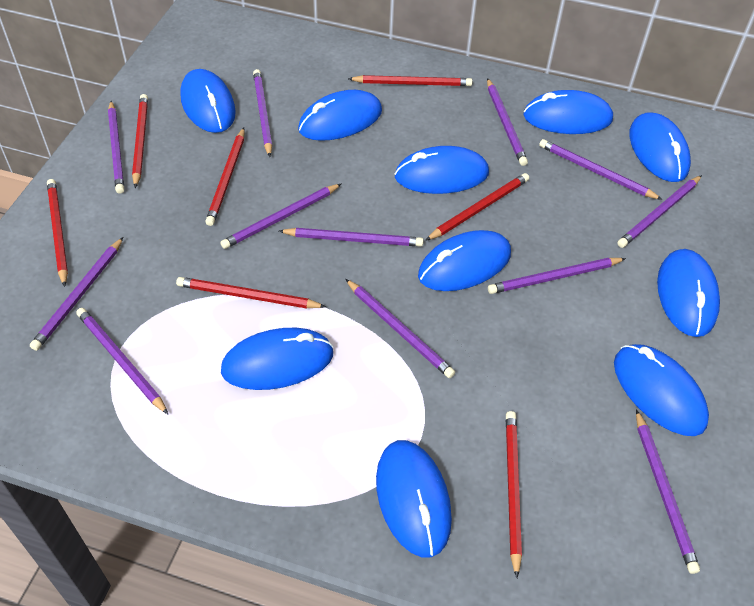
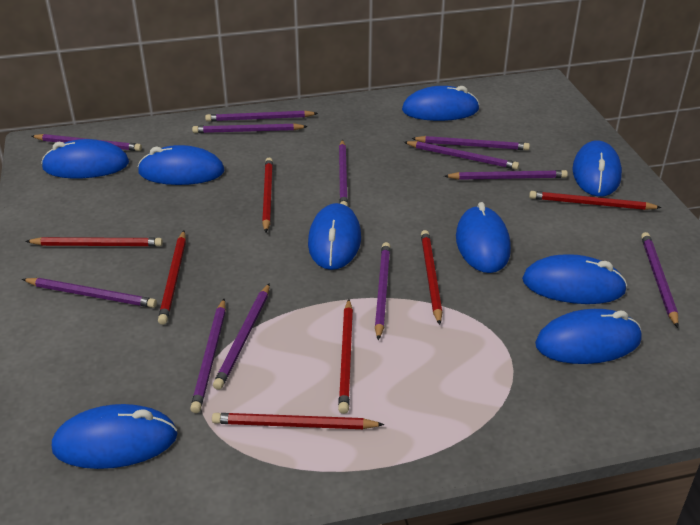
blue mouse: [180,69,236,133] [221,328,334,390] [298,90,382,141] [376,440,452,557] [394,146,489,194] [418,230,511,291] [523,90,613,134] [614,344,709,436] [629,112,691,182] [657,249,720,337] = 10 -> [41,139,129,179] [52,404,178,469] [138,145,225,185] [308,203,361,270] [402,86,480,121] [456,202,511,273] [522,254,627,304] [535,309,642,364] [573,140,622,197] = 9

